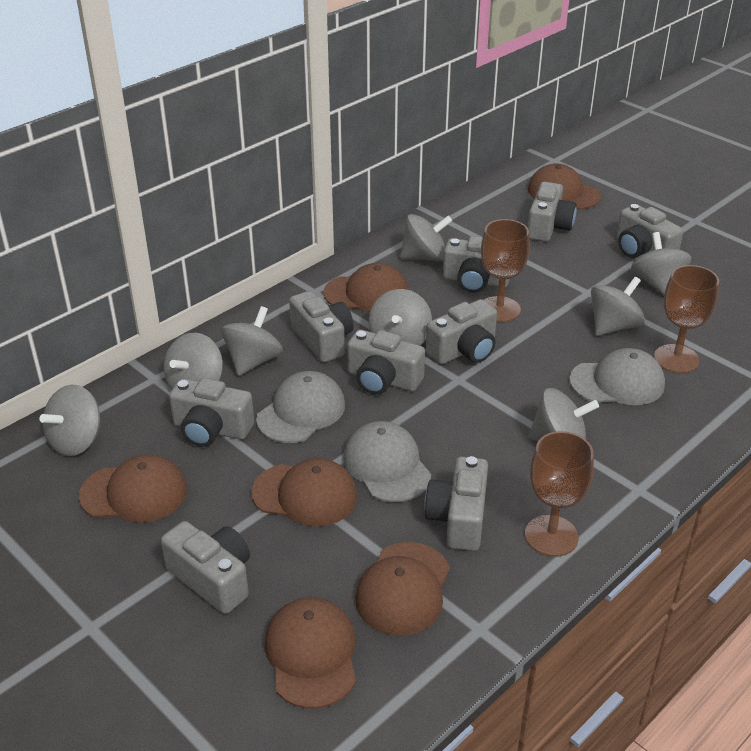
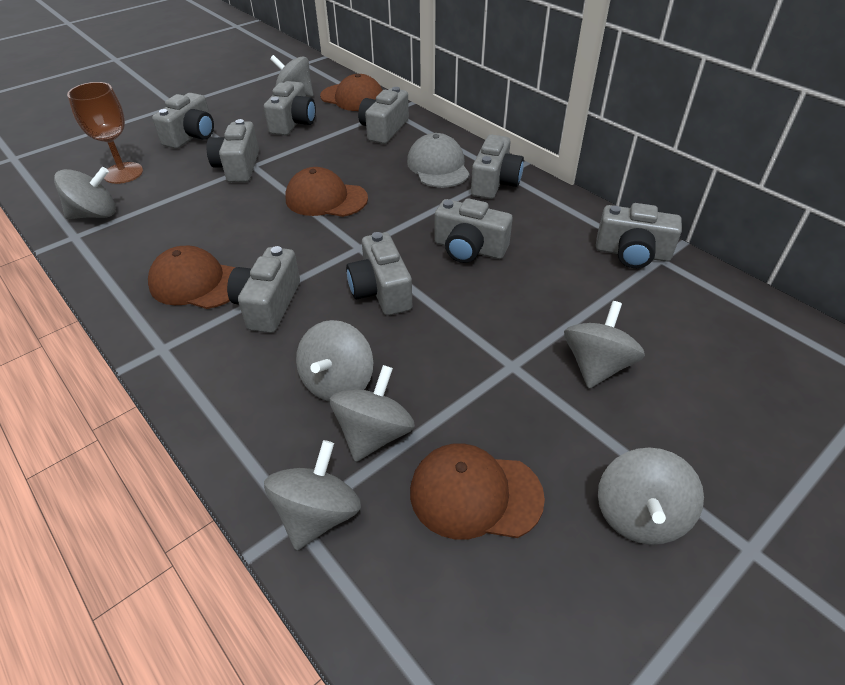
brown cap: [79,454,187,523] [251,458,358,527] [265,597,356,709] [323,263,408,312] [355,542,450,635] [528,163,601,209] = 6 -> [148,245,236,309] [286,167,368,217] [320,74,383,111] [410,443,545,540] = 4
brown goblet: [481,219,530,322] [525,431,594,557] [654,265,719,373] = 3 -> [67,82,143,184] = 1
grey cap: [256,371,345,443] [343,421,431,502] [569,348,665,405] = 3 -> [407,133,470,188] = 1
grey spinning top: [39,385,100,456] [164,333,223,390] [221,306,283,376] [369,289,432,346] [400,214,452,261] [528,388,599,441] [591,277,645,336] [631,232,692,295] = 8 -> [54,167,116,219] [264,440,361,551] [270,55,313,97] [296,320,373,402] [330,365,415,462] [564,301,645,389] [598,448,704,545] = 7

